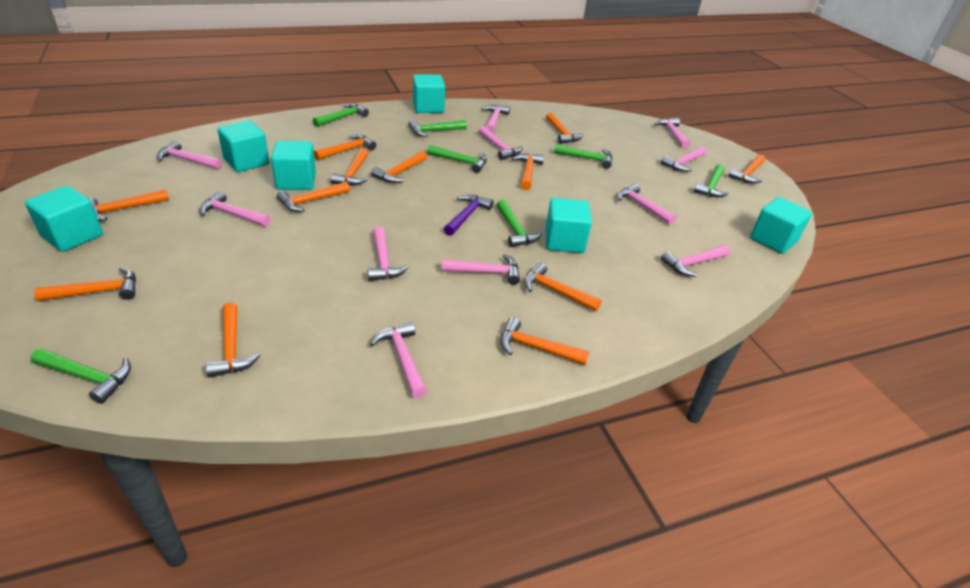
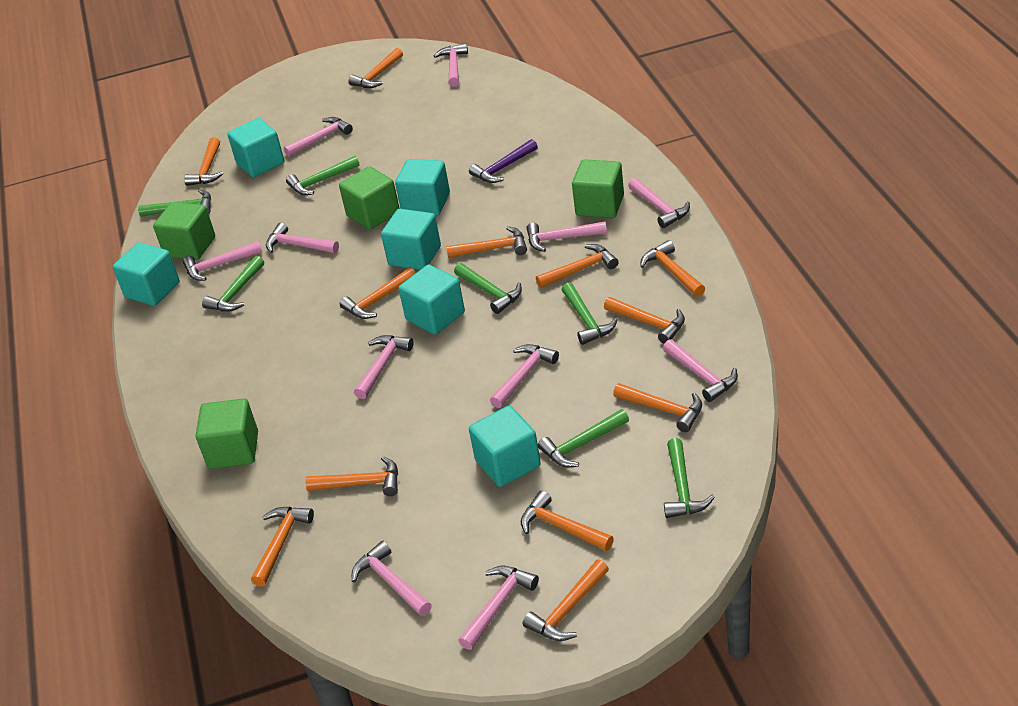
green cube: none = 0 -> [153,202,215,260] [196,398,258,469] [339,166,400,230] [572,159,624,218] = 4

